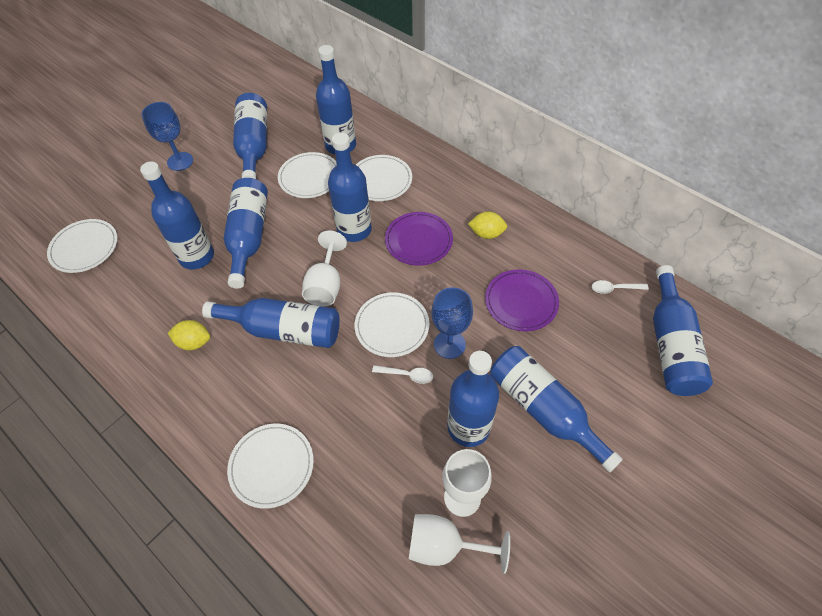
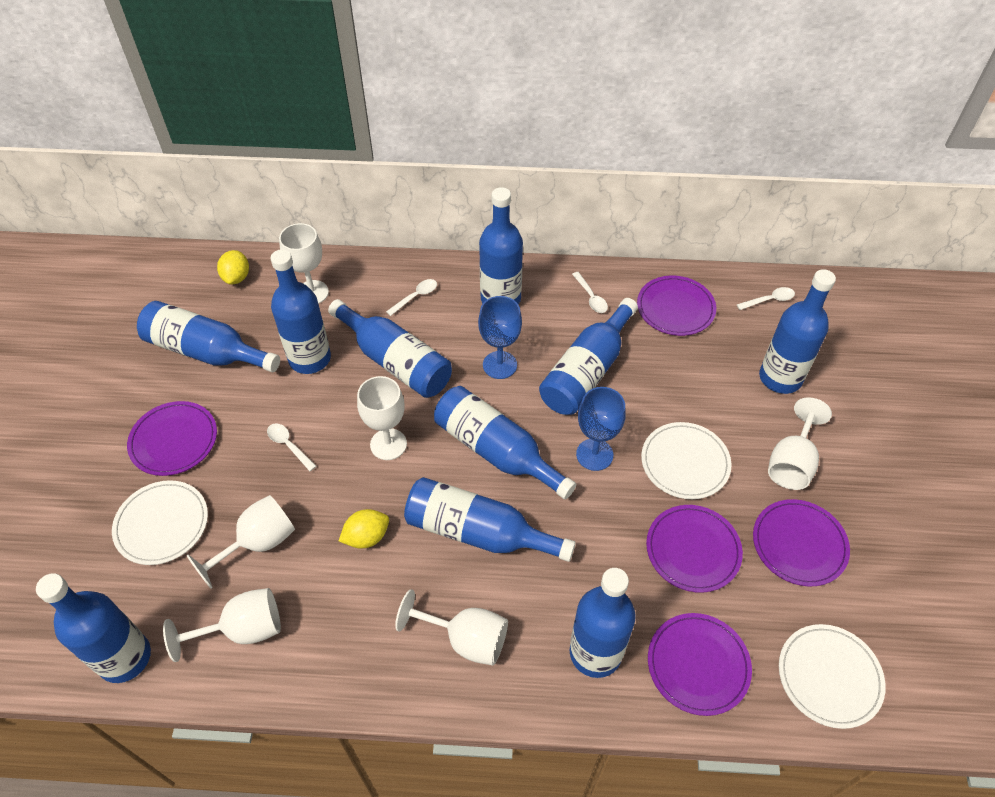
blue bottle: [140,162,214,269] [202,298,340,348] [224,178,268,289] [233,93,267,179] [316,45,356,154] [328,132,372,242] [447,351,499,447] [490,346,623,473] [653,265,713,396] = 9 -> [36,573,151,683] [137,301,280,372] [271,249,331,374] [328,299,452,398] [404,477,576,562] [434,386,576,499] [479,187,523,305] [539,298,638,415] [570,568,636,678] [759,269,836,394] = 10
purple plate: [385,212,453,266] [485,269,559,331] = 2 -> [127,401,217,476] [637,276,716,336] [646,505,743,593] [648,613,752,716] [753,499,850,586] = 5
white goblet: [302,231,347,307] [409,514,510,574] [442,449,492,517] = 3 -> [163,588,281,662] [187,495,295,588] [279,223,329,304] [357,376,407,460] [395,589,508,666] [768,397,832,490] = 6
white plate: [47,219,118,273] [227,424,314,509] [278,152,336,198] [355,292,429,357] [356,155,412,201] = 5 -> [112,480,208,565] [641,422,732,499] [779,624,886,729] = 3
white spoon: [372,365,433,384] [592,280,649,294] = 2 -> [267,423,316,471] [386,279,437,316] [572,272,608,313] [737,287,795,310] = 4

